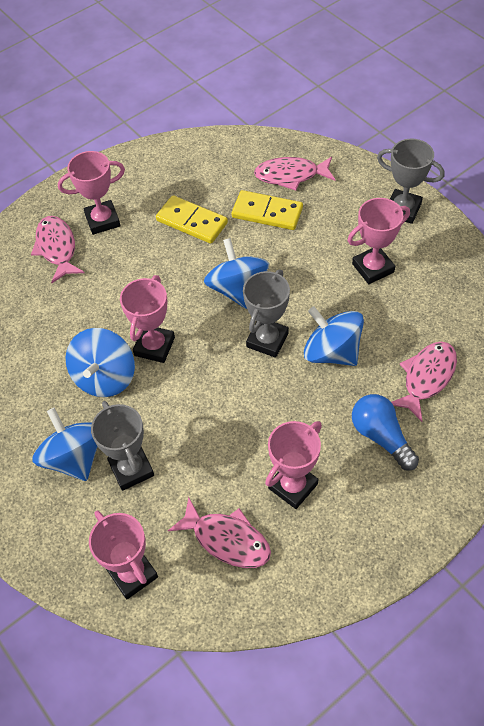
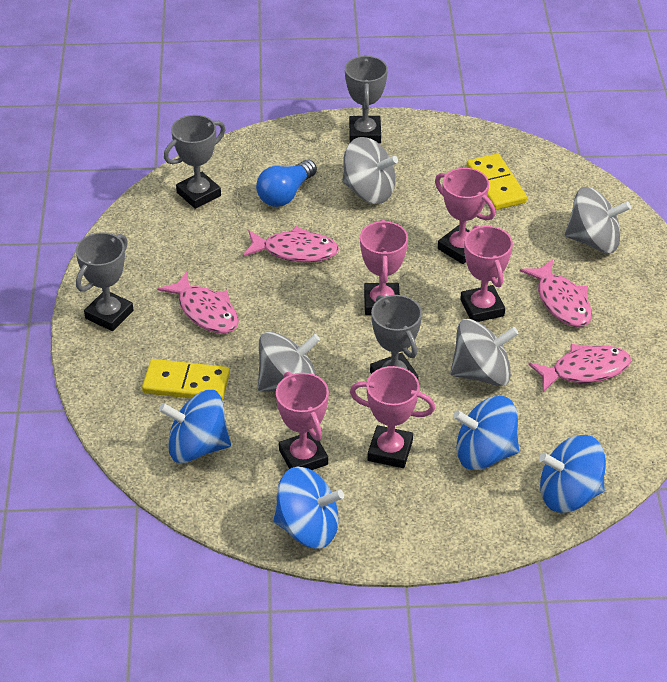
grey spinning top: none = 0 -> [258,332,320,392] [342,137,398,204] [450,319,519,386] [564,187,631,253] = 4
grey trophy: [91,401,154,491] [243,270,290,358] [377,139,445,224] = 3 -> [76,232,133,331] [164,115,225,209] [345,55,388,143] [370,295,422,379] = 4

